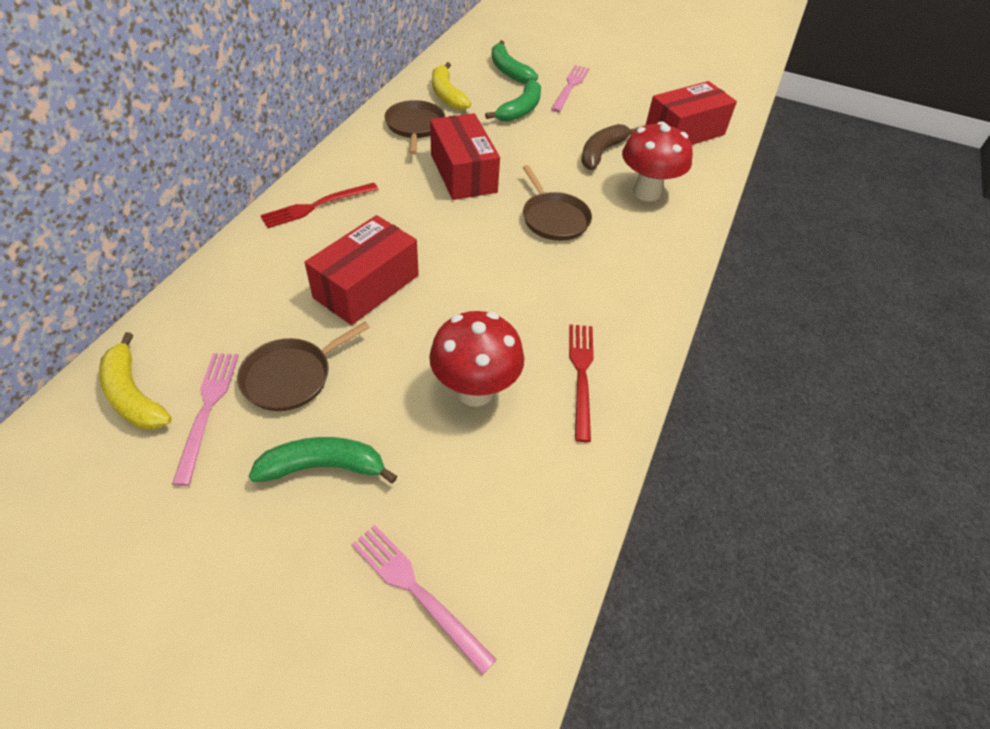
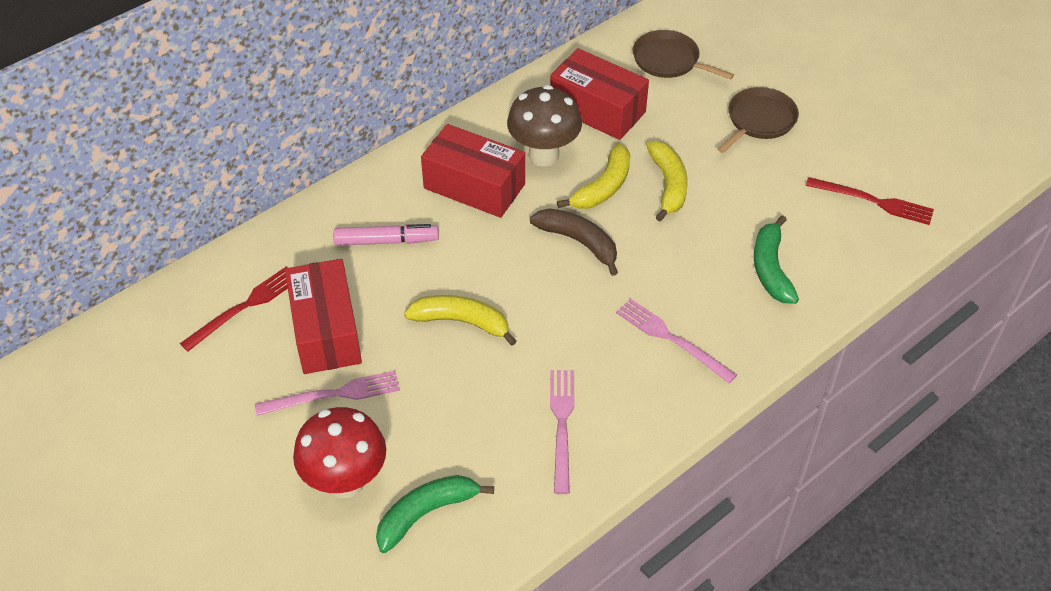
brown mushroom: none = 0 -> [507,85,582,167] = 1
brown pan: [237,322,370,411] [385,100,445,154] [522,165,592,241] = 3 -> [633,30,734,79] [717,87,799,153] = 2
green banana: [249,437,397,484] [485,79,541,122] [491,40,538,84] = 3 -> [376,475,494,553] [754,215,799,304] = 2
pink marker: none = 0 -> [333,224,439,246] = 1
red mushroom: [429,311,524,407] [622,122,693,201] = 2 -> [293,407,386,498] = 1
yellow banana: [99,332,172,429] [432,62,471,110] = 2 -> [404,295,517,346] [557,144,631,209] [646,141,688,221] = 3

